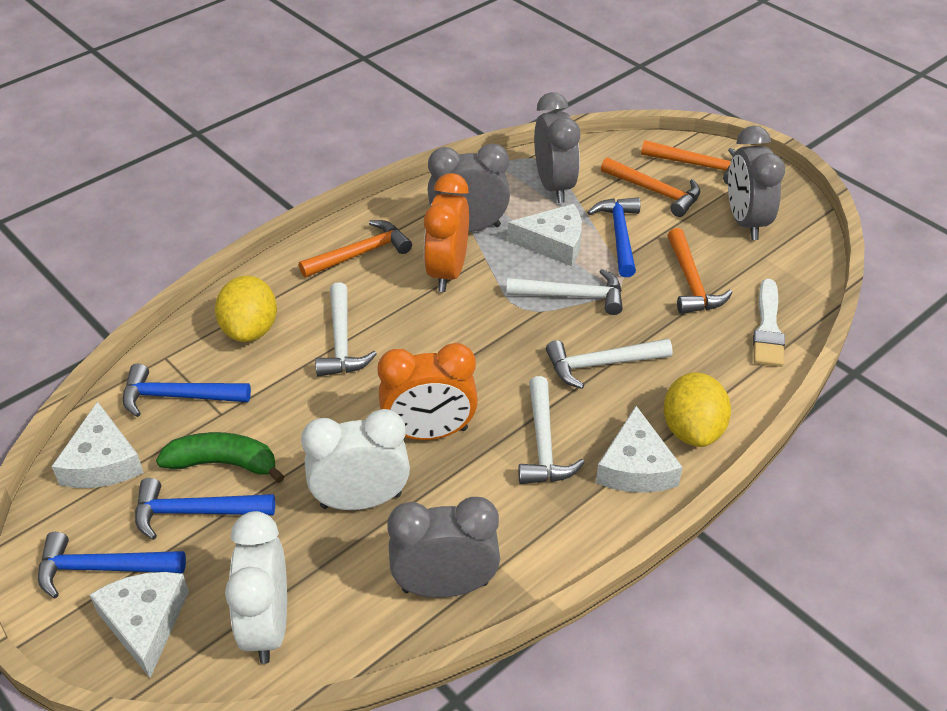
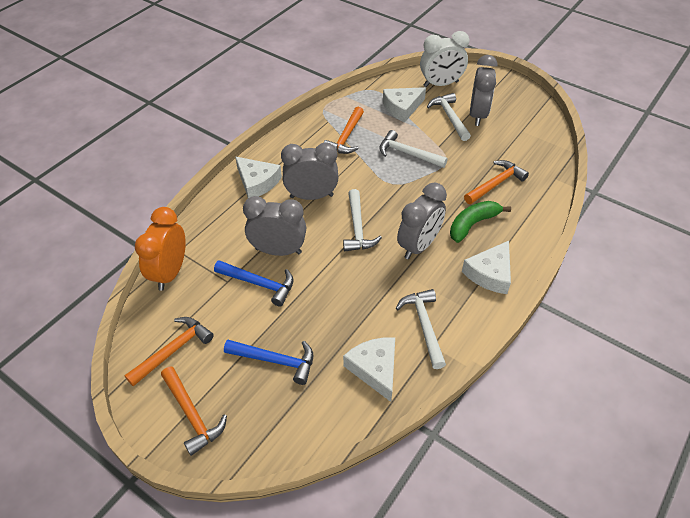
blue hammer: [38,532,186,598] [123,364,251,417] [135,478,275,540] [587,197,640,277] = 4 -> [214,260,294,307] [224,340,313,385] = 2
orange clock: [378,343,478,440] [424,173,469,292] = 2 -> [135,207,186,291] = 1
white brush: [753,279,785,367] = 1 -> none = 0
white clock: [225,511,287,664] [301,409,410,510] = 2 -> [420,31,470,87] = 1
yellow lemon: [215,276,277,342] [663,372,731,447] = 2 -> none = 0

